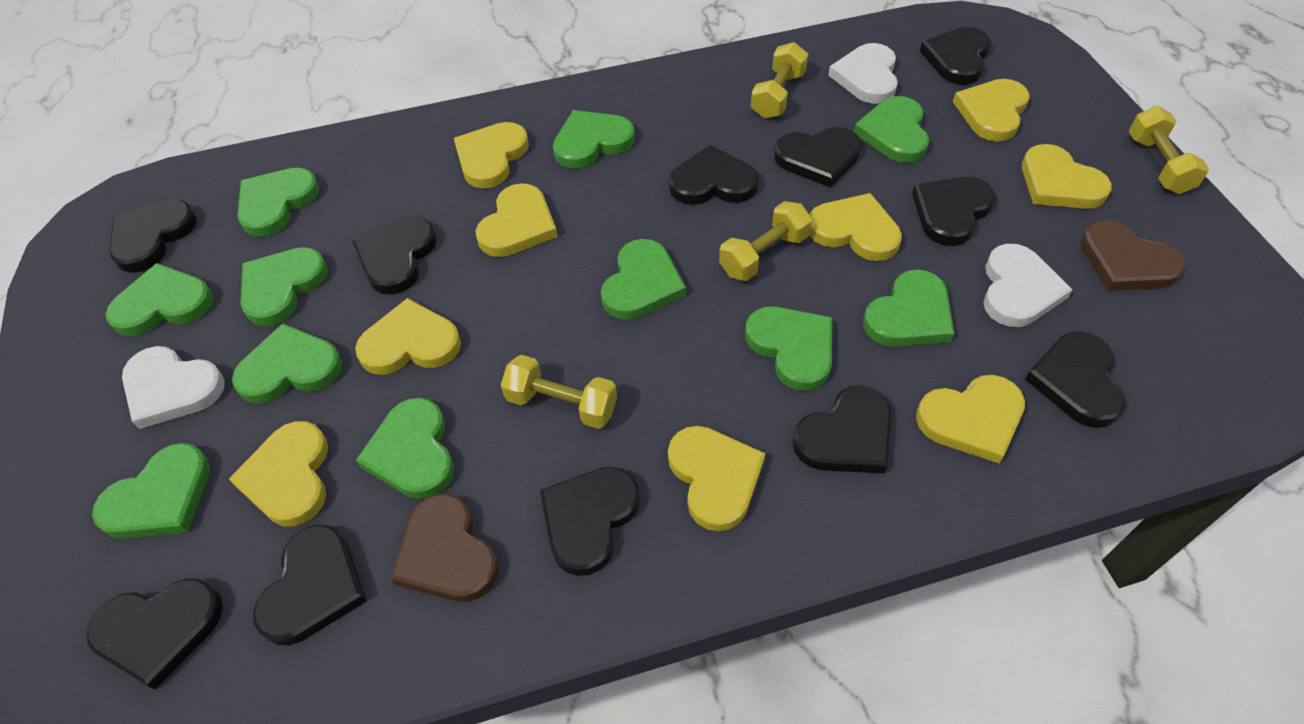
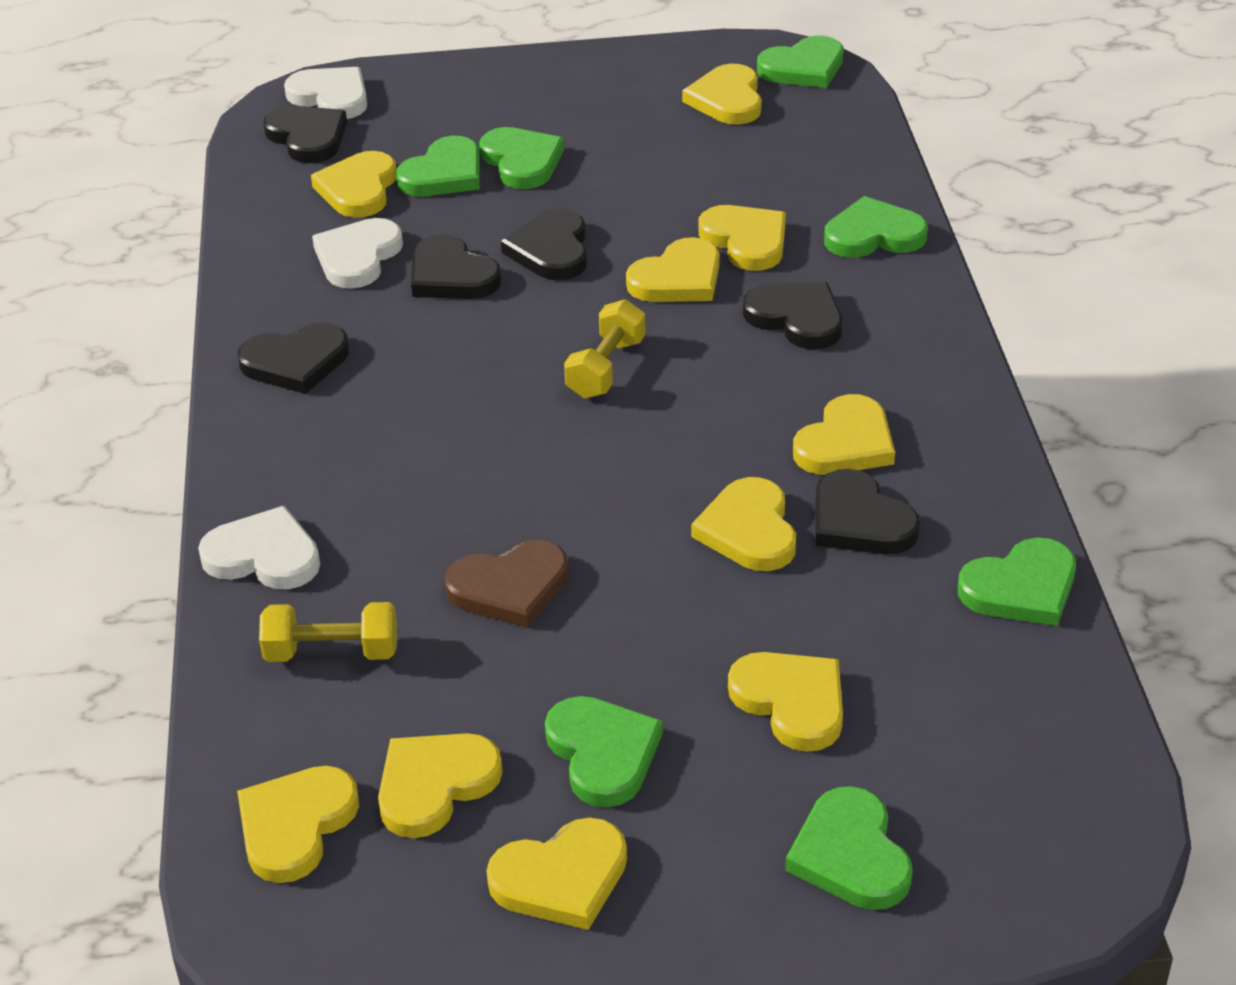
black heart: [86,578,223,690] [109,199,197,273] [253,525,366,645] [352,216,437,294] [540,467,640,576] [669,144,759,205] [774,127,862,187] [793,385,892,473] [912,177,996,246] [920,27,991,85] [1025,331,1126,428] = 11 -> [238,323,349,394] [263,106,347,163] [411,234,501,299] [501,209,587,280] [743,282,842,349] [816,469,920,554] = 6
brown heart: [390,494,499,602] [1081,220,1185,291] = 2 -> [445,540,569,628] = 1
green heart: [92,443,210,539] [106,263,213,337] [232,323,342,404] [237,168,319,237] [241,247,328,326] [356,398,454,499] [553,110,635,169] [601,239,686,320] [745,306,832,391] [854,96,929,163] [863,269,955,347] = 11 -> [396,136,480,196] [479,127,564,189] [545,696,663,808] [757,35,844,88] [785,786,913,910] [824,196,928,258] [958,538,1076,626] = 7
yellow dumbbell: [501,355,617,429] [719,201,812,281] [751,42,808,118] [1129,106,1209,194] = 4 -> [259,602,397,662] [564,299,646,399] = 2
yellow heart: [229,421,328,527] [355,298,461,375] [454,122,529,188] [476,183,558,257] [668,426,766,532] [809,193,902,261] [916,375,1025,463] [953,79,1029,142] [1022,144,1112,209] = 9 -> [237,766,359,883] [311,151,396,218] [378,733,503,838] [486,817,627,930] [626,237,719,302] [682,64,761,125] [691,477,796,571] [699,205,786,271] [728,652,843,752] [793,394,895,475] = 10

